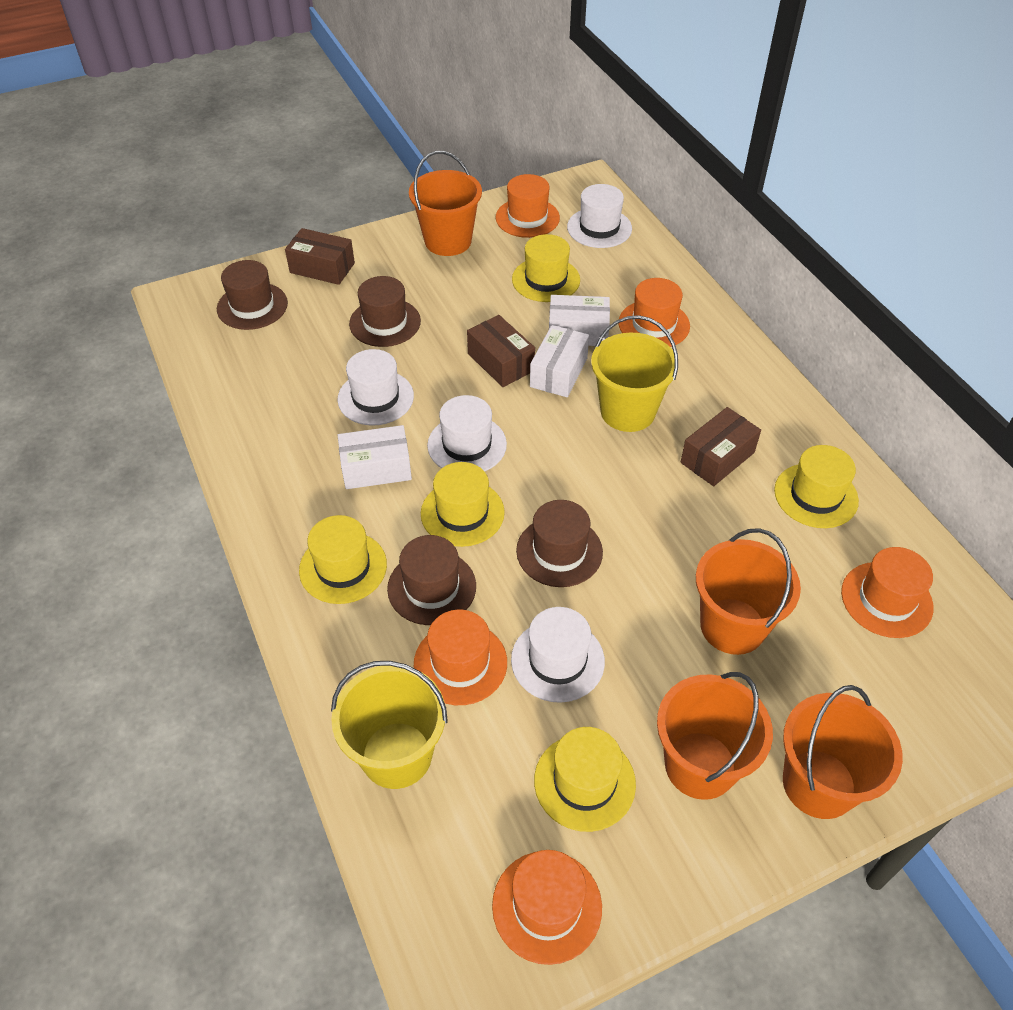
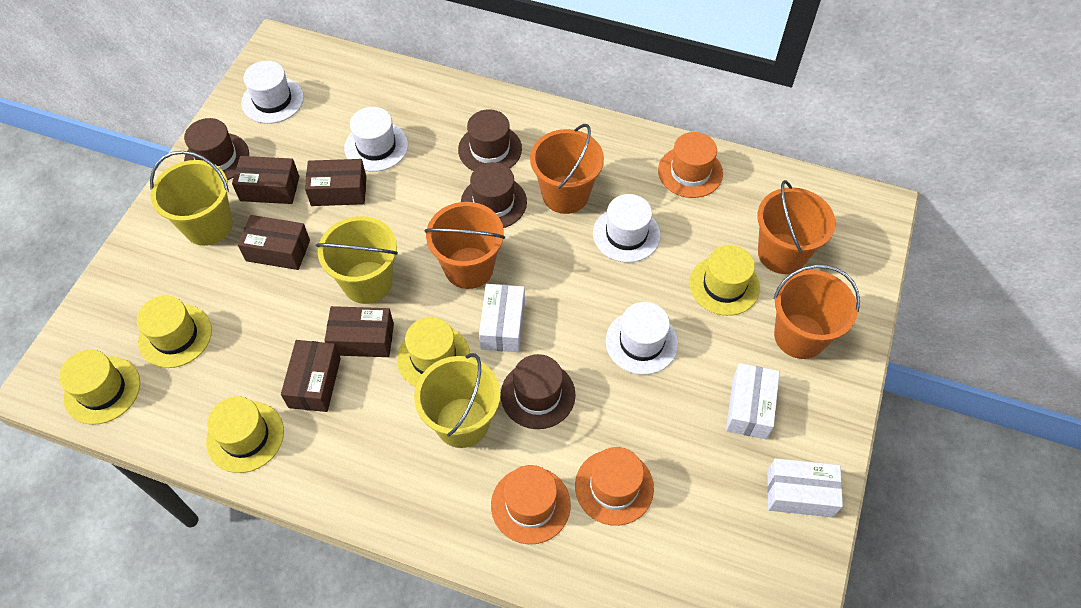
brown box: [285,228,355,285] [467,315,535,387] [681,407,761,486] = 3 -> [232,156,299,204] [238,215,310,270] [281,340,341,412] [305,159,366,206] [325,306,394,357] = 5
orange hat: [414,610,507,705] [492,850,602,965] [496,174,560,238] [619,278,690,347] [841,547,933,638] = 5 -> [491,465,571,544] [575,447,654,526] [658,132,723,198] = 3
yellow bucket: [331,661,448,789] [591,315,678,432] = 2 -> [150,151,233,246] [316,216,398,304] [414,353,500,448] = 3

